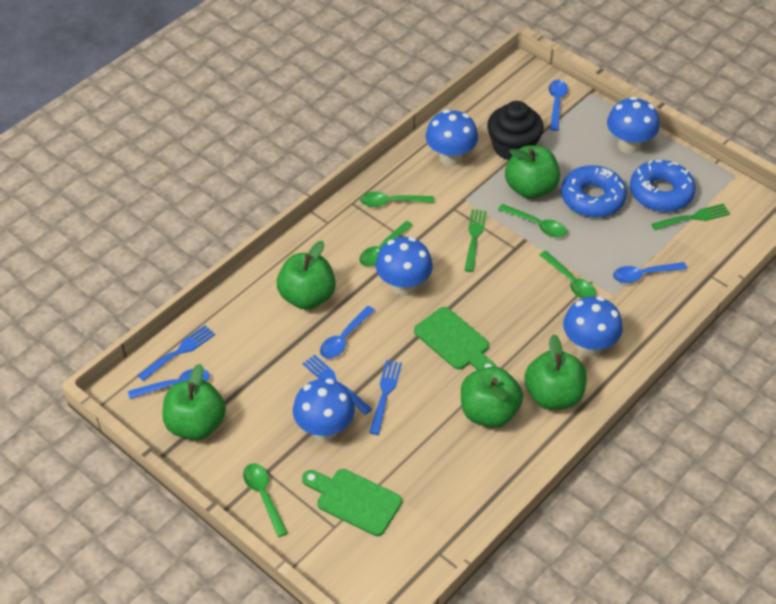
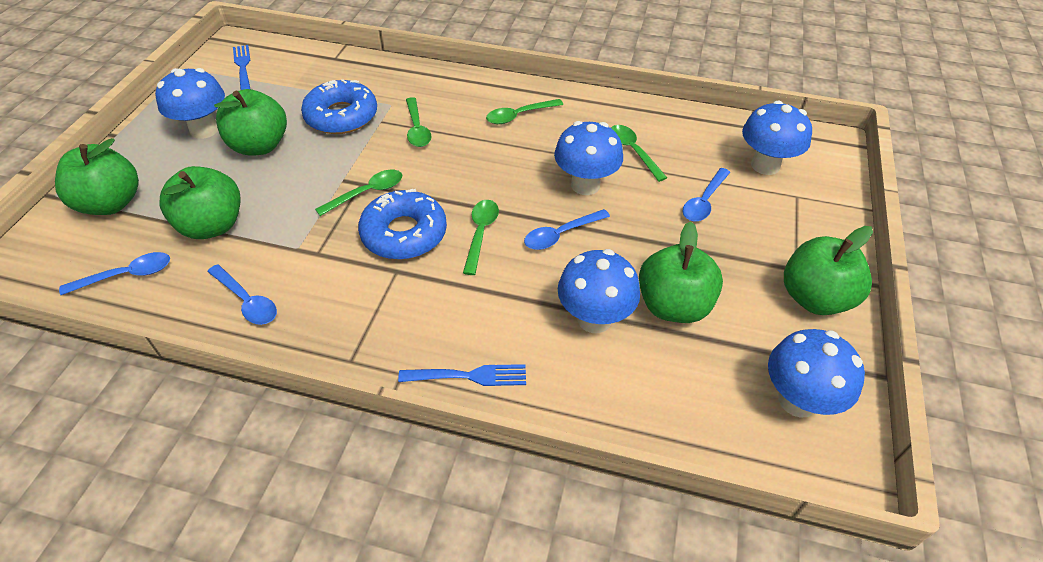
black cupcake: [487,101,544,161] = 1 -> none = 0
blue fork: [138,325,215,381] [302,354,372,415] [369,360,402,435] = 3 -> [233,45,250,90] [398,364,526,386] = 2
green cutting board: [302,469,402,536] [414,307,496,370] = 2 -> none = 0
green fork: [464,209,486,272] [652,203,730,230] = 2 -> none = 0

